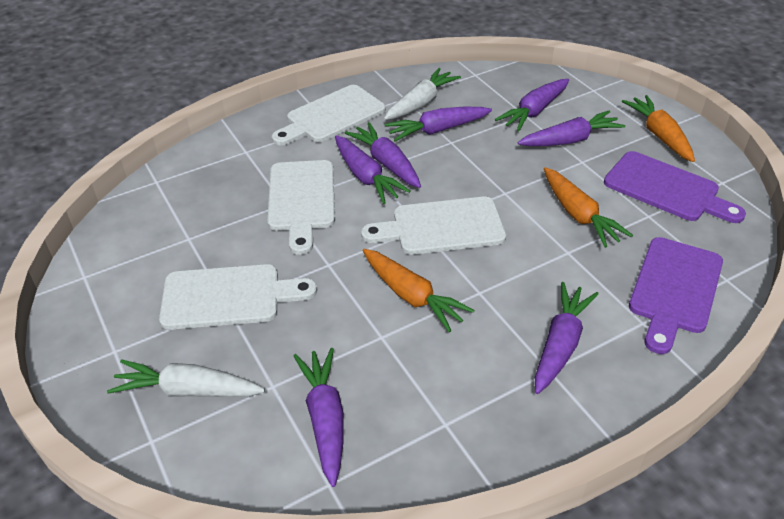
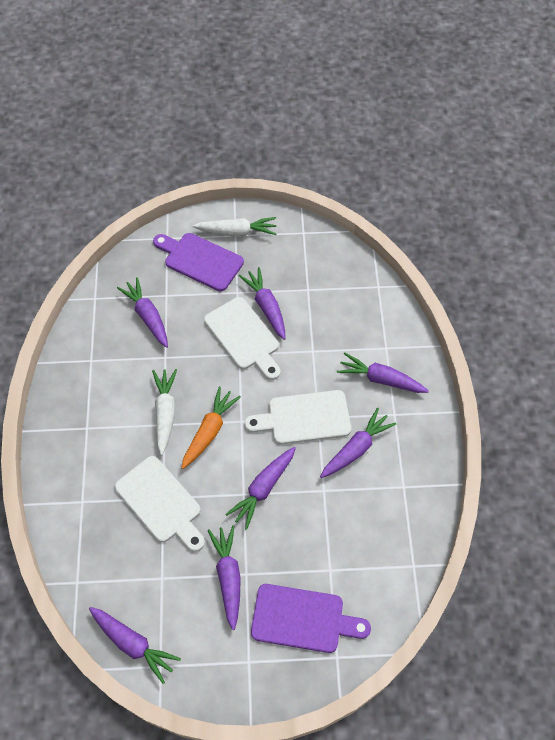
orange carrot: [363,249,475,332] [544,167,633,248] [622,95,695,162] = 3 -> [181,386,241,469] = 1
white cutting board: [159,264,317,330] [268,160,335,255] [272,85,386,145] [361,196,506,255] = 4 -> [115,456,205,552] [204,297,280,380] [244,390,351,444] = 3

